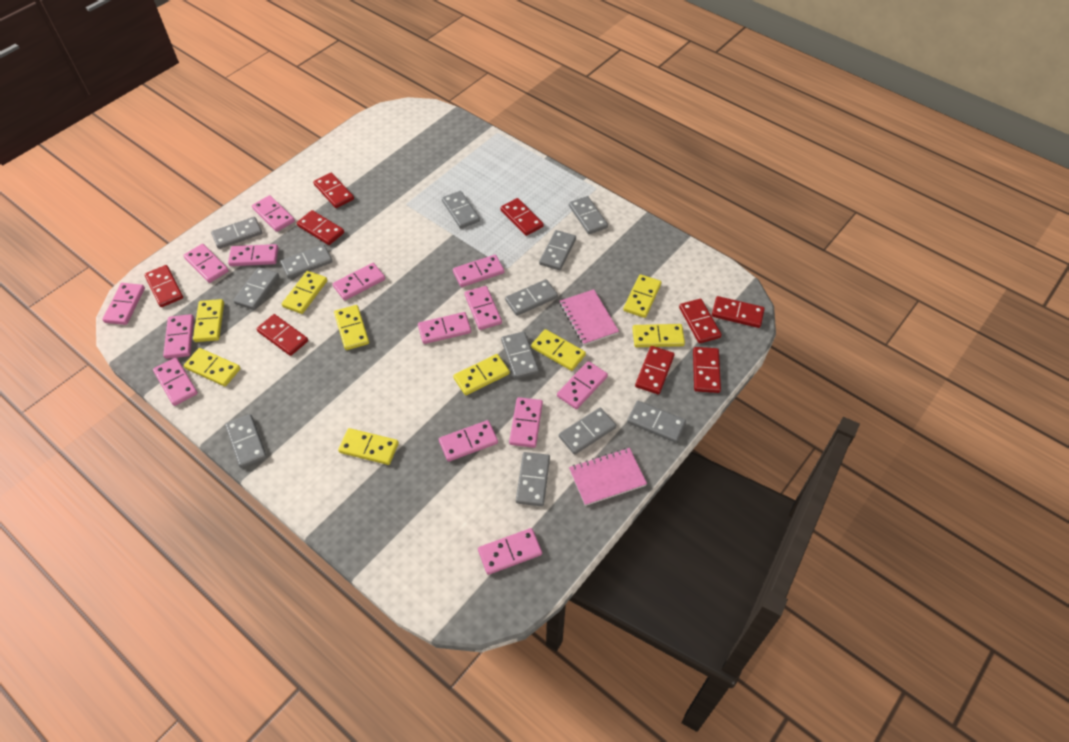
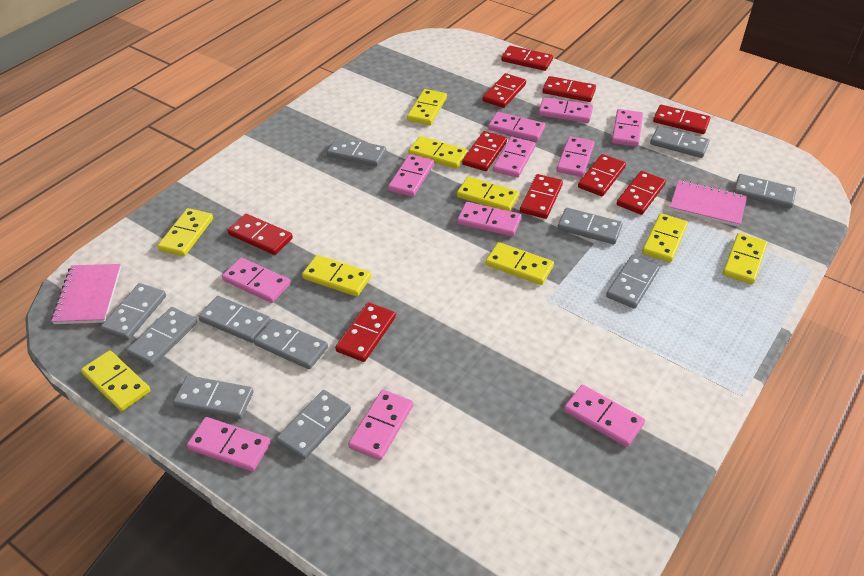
grey domino: [211,217,262,249] [225,414,267,468] [233,267,279,310] [280,245,332,278] [442,191,480,229] [501,332,539,379] [505,279,558,316] [516,452,550,506] [539,230,576,270] [559,408,616,455] [569,196,608,234] [627,401,686,443] = 12 -> [100,283,166,340] [126,307,197,367] [173,375,253,419] [198,296,271,343] [254,319,328,369] [276,390,351,460] [327,137,386,167] [557,208,622,244] [606,255,660,309] [650,126,709,158] [733,174,796,209] = 11
pink domino: [102,283,145,325] [153,357,198,406] [163,314,194,359] [183,244,229,283] [228,244,278,266] [252,195,295,232] [333,263,385,301] [418,312,471,344] [439,420,498,462] [453,255,504,287] [464,286,502,330] [478,528,542,575] [509,397,543,448] [557,361,608,409] = 14 -> [187,417,271,471] [222,258,291,303] [348,390,413,460] [388,154,434,197] [457,202,521,237] [488,112,545,142] [493,137,535,178] [538,97,593,123] [556,136,595,177] [564,385,645,447] [612,109,643,147] = 11
red domino: [144,265,183,307] [256,314,308,356] [297,210,344,245] [313,173,354,208] [500,198,544,236] [635,346,674,394] [679,299,722,344] [693,347,721,393] [712,296,765,328] = 9 -> [228,214,293,255] [335,302,396,362] [462,131,507,171] [483,73,526,108] [501,46,553,71] [520,174,563,219] [542,76,596,102] [578,154,626,196] [617,171,666,215] [653,105,710,134] = 10

